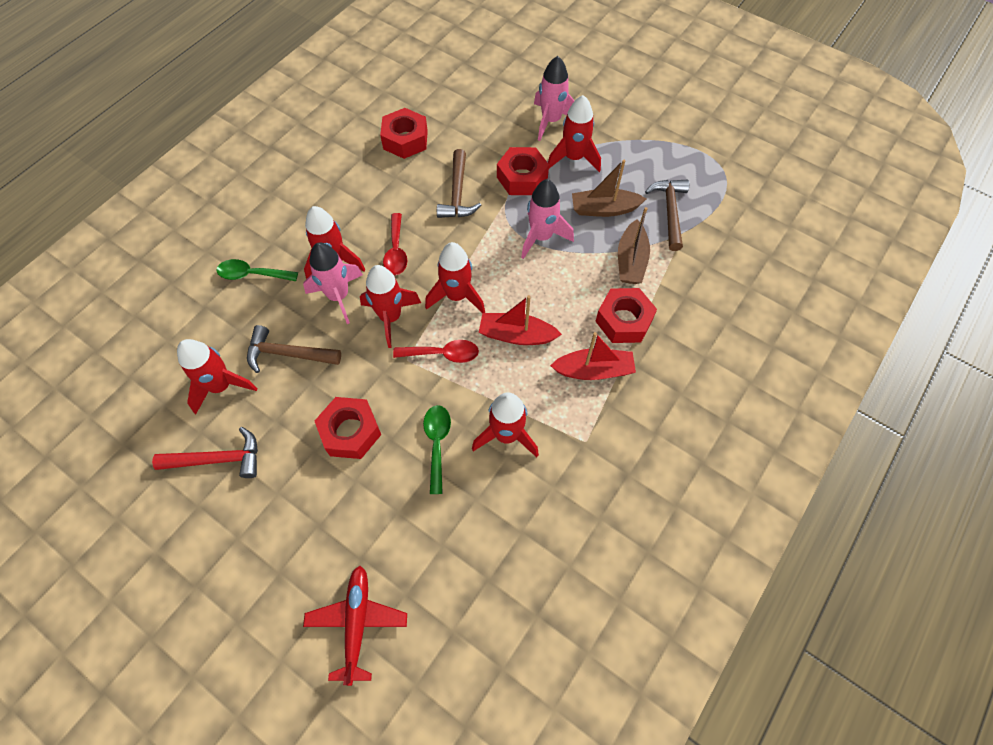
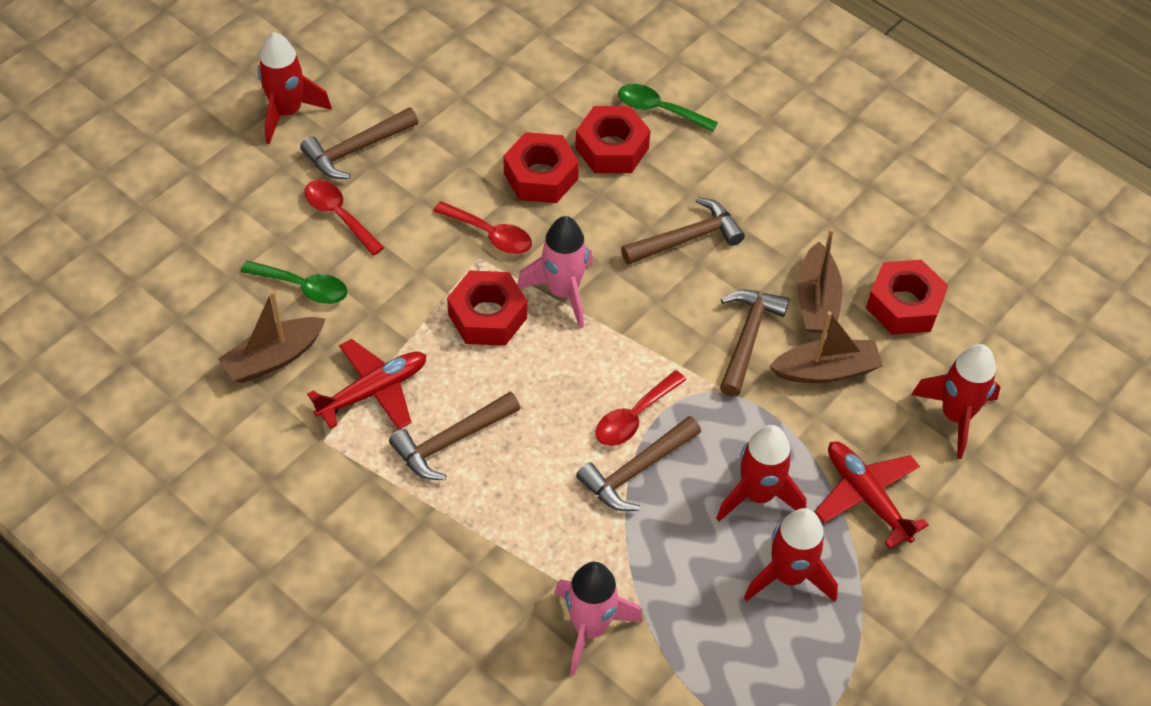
brown boat: [572,160,646,217] [618,207,650,284] = 2 -> [218,291,326,383] [769,311,883,383] [797,228,843,333] = 3
brown hammer: [247,325,341,373] [437,149,481,218] [645,179,689,251] = 3 -> [300,107,418,179] [389,392,520,480] [576,416,701,511] [621,197,745,265] [720,289,789,397] = 5
pink rocket: [303,242,363,324] [521,179,574,259] [534,56,575,141] = 3 -> [517,216,593,328] [555,562,643,676] = 2
red boat: [479,295,562,345] [550,332,636,380] = 2 -> none = 0
red hammer: [152,427,258,478] = 1 -> none = 0
red plane: [303,566,407,686] = 1 -> [307,339,427,430] [815,441,929,549] = 2
red rocket: [177,339,257,414] [304,206,366,279] [360,265,421,348] [425,242,485,313] [472,392,539,457] [548,95,601,172] = 6 -> [258,32,332,144] [716,425,806,521] [744,508,838,602] [911,344,1000,459] = 4
red spoon: [383,213,407,275] [393,340,479,363] = 2 -> [305,180,385,256] [433,201,532,254] [596,370,686,446] = 3

